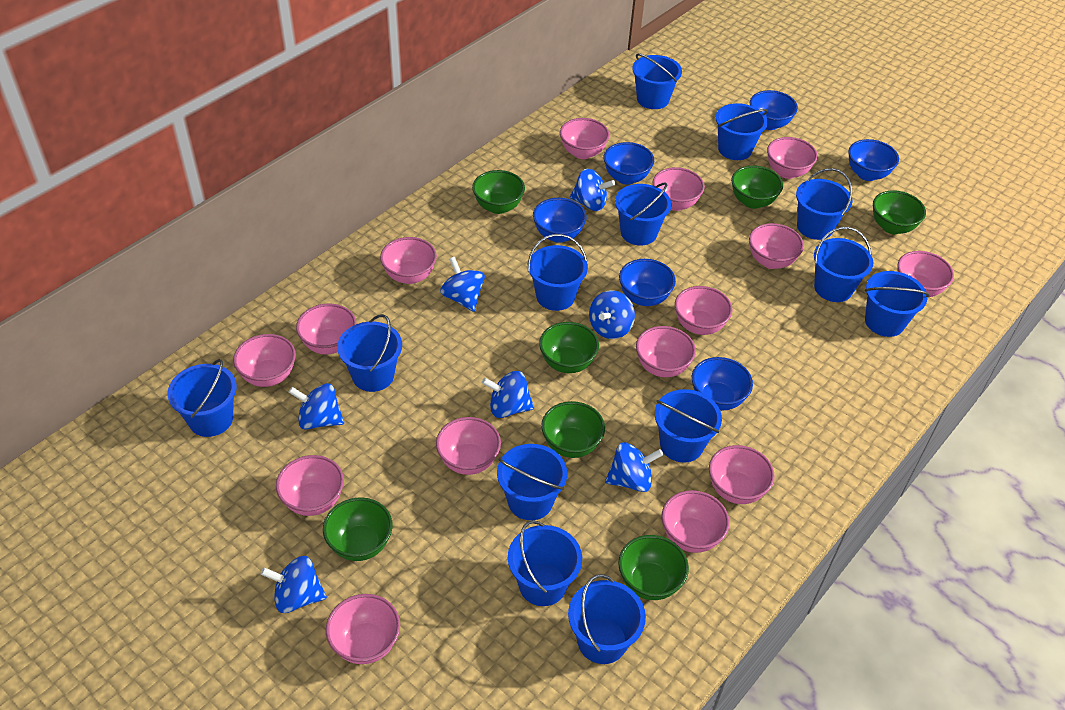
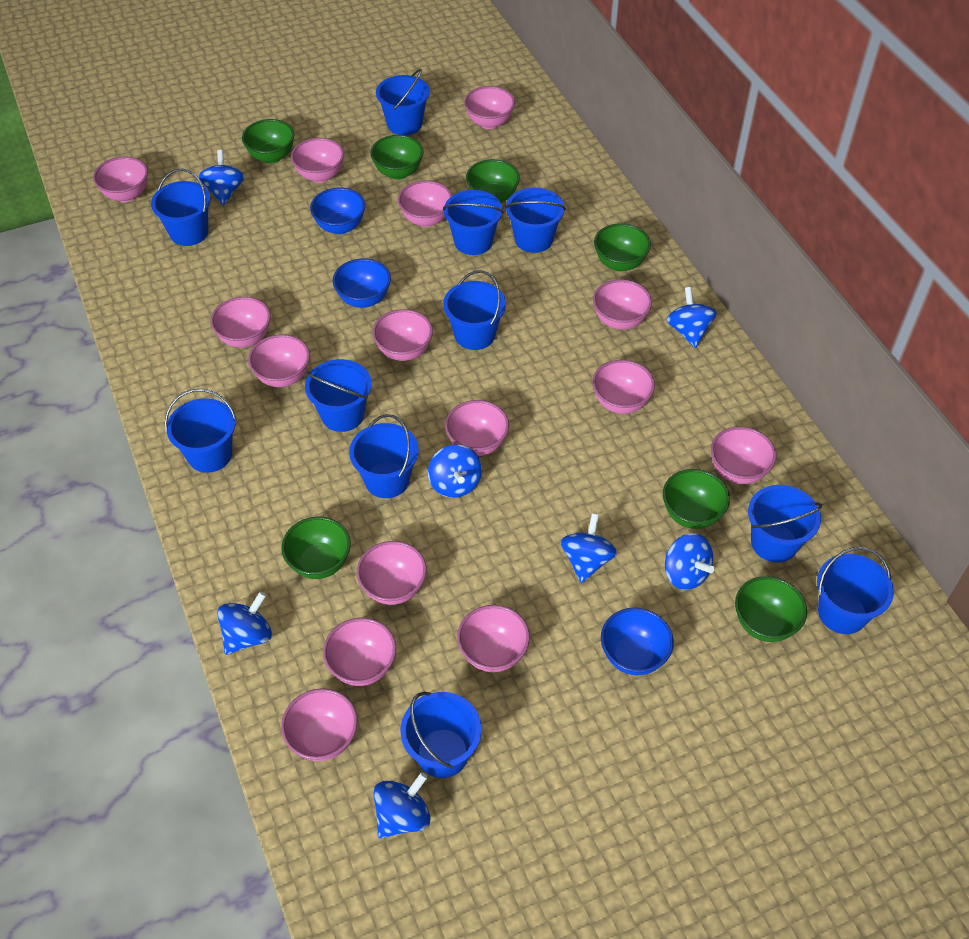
blue bowl: [533,198,587,243] [604,142,654,185] [619,259,676,306] [692,357,753,410] [750,90,798,130] [848,139,899,181] = 6 -> [310,188,366,234] [333,259,391,308] [601,608,674,675] = 3
blue bucket: [167,359,237,437] [337,314,402,392] [497,444,567,520] [508,520,582,606] [528,234,588,311] [568,574,646,664] [615,183,672,246] [632,54,682,109] [655,389,722,463] [715,103,768,160] [796,168,852,240] [814,227,873,302] [865,271,930,337] = 13 -> [151,168,210,246] [165,389,236,473] [305,359,372,432] [349,414,419,498] [376,69,430,135] [400,692,482,778] [443,190,504,255] [443,270,506,350] [505,188,566,253] [748,485,822,563] [817,547,894,634] = 11

